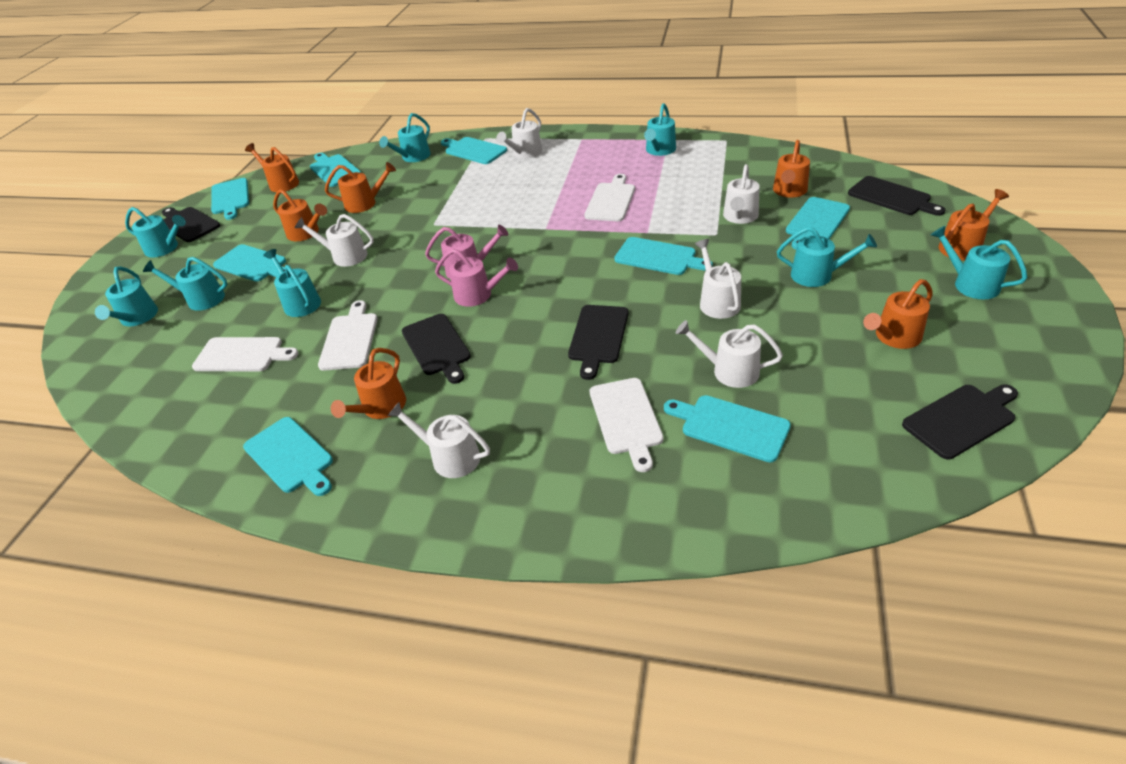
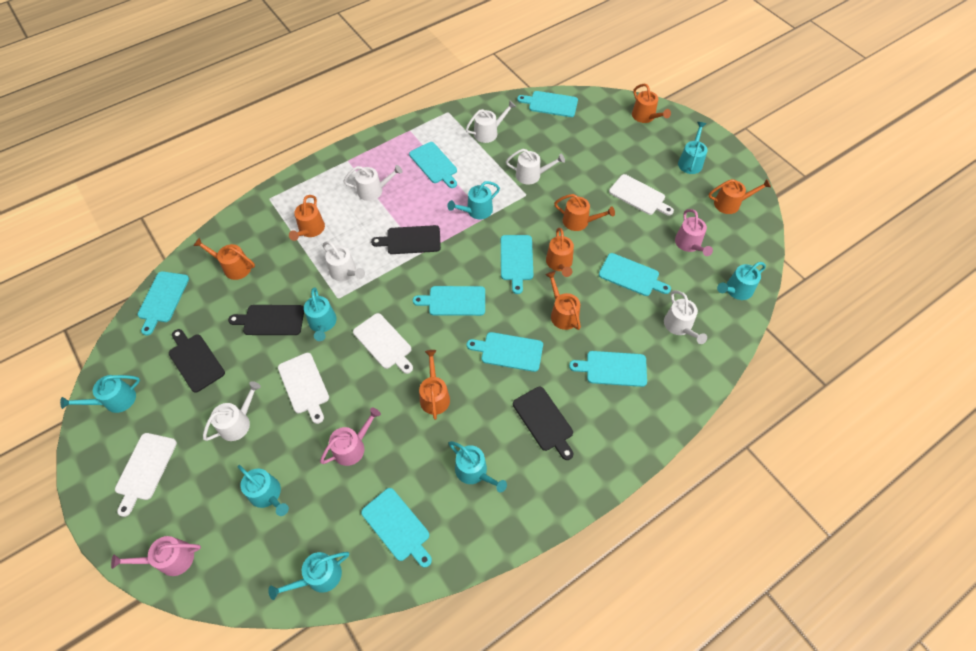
black cutting board: [162,207,220,242] [402,314,471,384] [568,305,629,380] [848,176,945,216] [902,385,1018,459] = 5 -> [169,329,225,393] [228,305,304,335] [371,225,441,254] [513,387,573,460] = 4
orange watering can: [245,143,299,192] [273,189,327,241] [325,162,396,213] [331,348,406,419] [773,140,810,198] [863,279,933,349] [939,189,1009,260] = 7 -> [193,238,255,280] [289,195,325,241] [419,350,450,420] [545,271,581,330] [546,228,574,277] [554,194,615,231] [632,84,671,123] [708,179,771,214] = 8
pink watering can: [425,225,509,279] [435,249,518,307] = 2 -> [111,536,201,576] [320,408,381,466] [675,209,713,256] = 3
turquoise cutting board: [211,178,249,220] [213,244,286,282] [243,417,333,496] [310,153,361,187] [441,137,507,164] [614,237,713,275] [664,395,791,462] [786,197,850,249] = 8 -> [137,271,189,335] [361,488,432,568] [409,142,457,188] [413,286,485,316] [467,332,543,372] [501,235,533,294] [517,91,578,117] [569,351,647,387] [599,253,671,296] = 9

